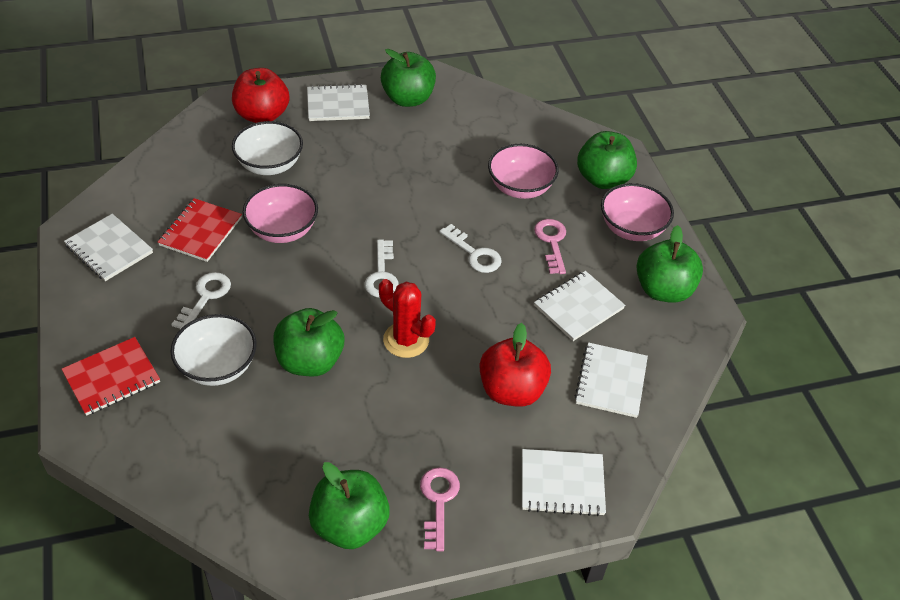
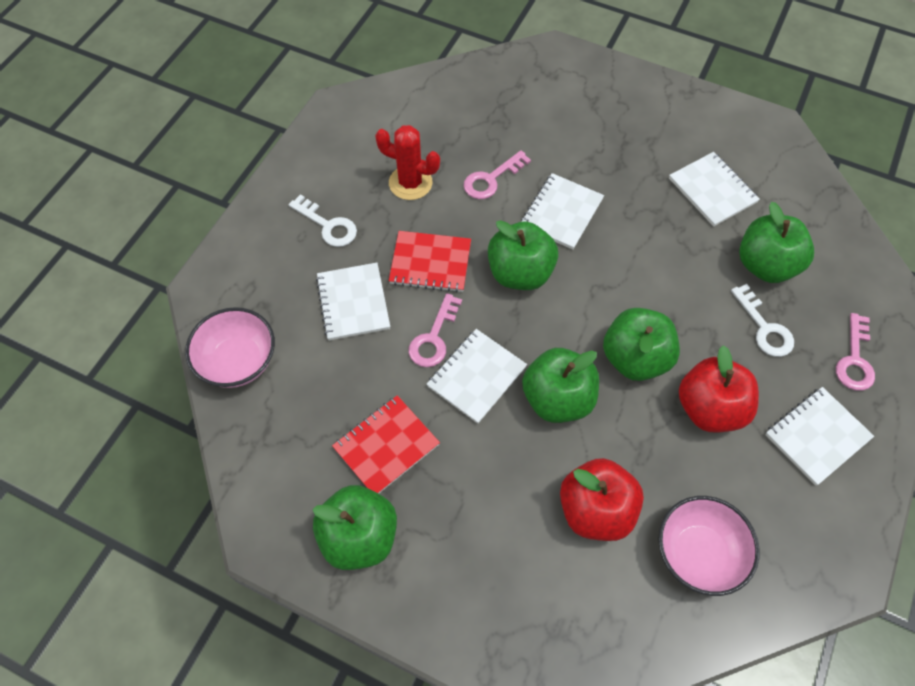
pink bowl: [242,184,318,243] [488,144,559,199] [601,183,674,241] = 3 -> [185,307,275,388] [658,496,760,596] = 2
pink key: [420,467,460,551] [534,219,566,274] = 2 -> [409,293,462,367] [464,150,531,199] [836,313,875,391] = 3
white bowl: [170,314,257,386] [232,121,303,175] = 2 -> none = 0
white key: [171,272,231,329] [365,239,399,298] [439,224,502,273] = 3 -> [289,194,357,247] [731,284,794,357] = 2

